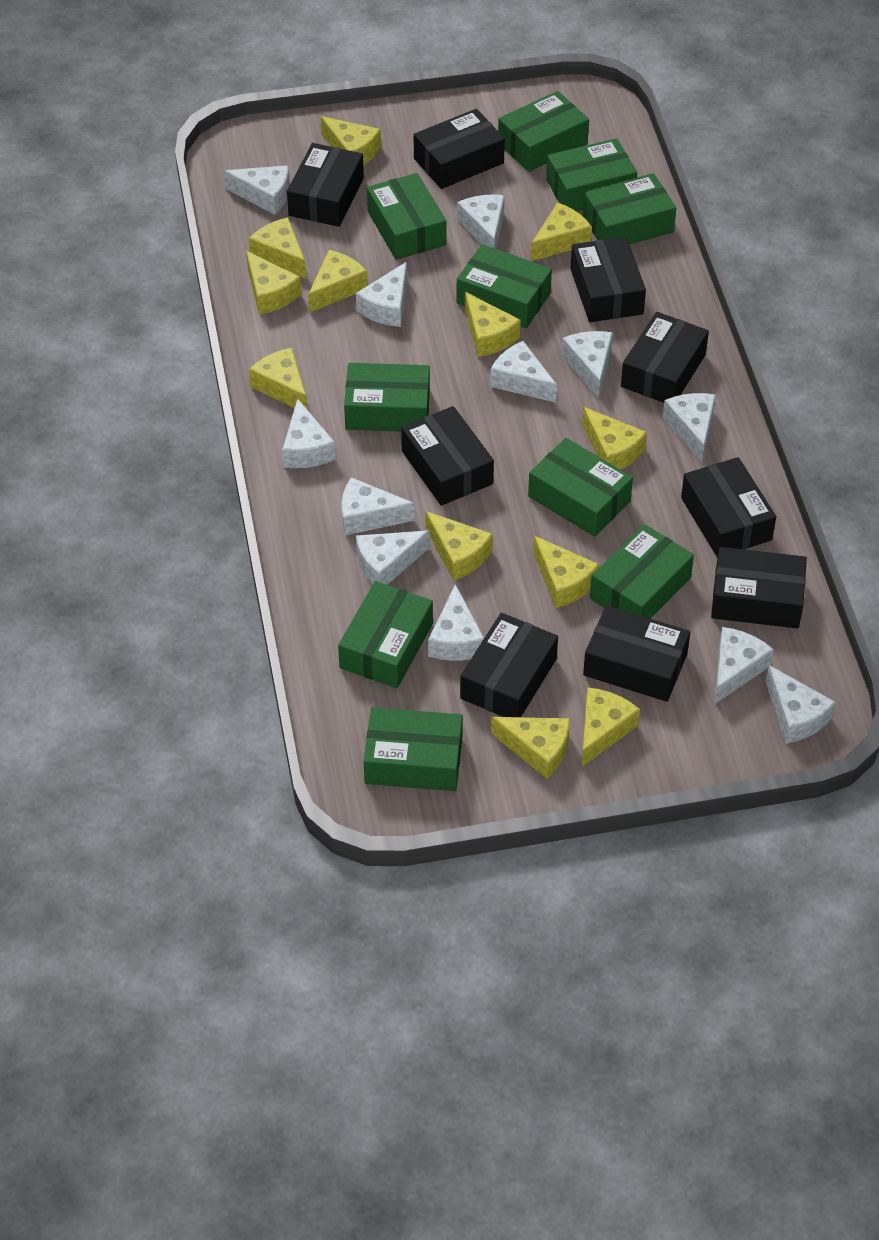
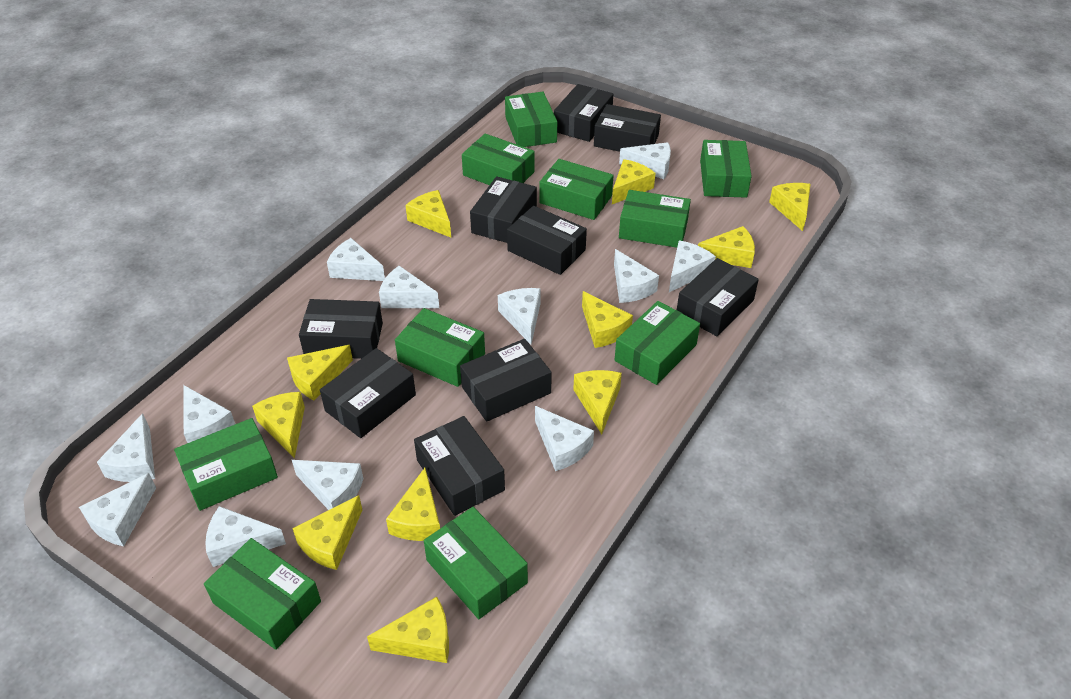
yellow cheese: [246,251,301,314] [249,217,306,279] [249,348,307,409] [308,250,368,313] [321,116,381,165] [425,511,493,581] [465,292,521,357] [491,717,570,779] [530,203,592,261] [533,536,600,608] [581,687,640,768] [582,407,647,470] = 12 -> [252,392,305,458] [287,345,353,401] [292,495,362,570] [367,597,449,663] [386,468,440,541] [405,190,451,238] [573,370,622,434] [582,291,633,348] [612,159,656,204] [698,226,755,268] [769,183,810,231] = 11

